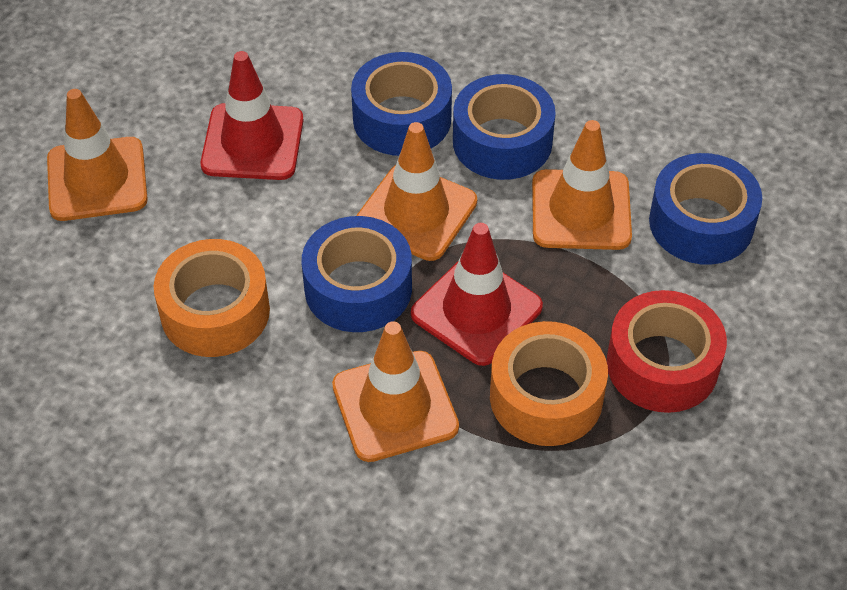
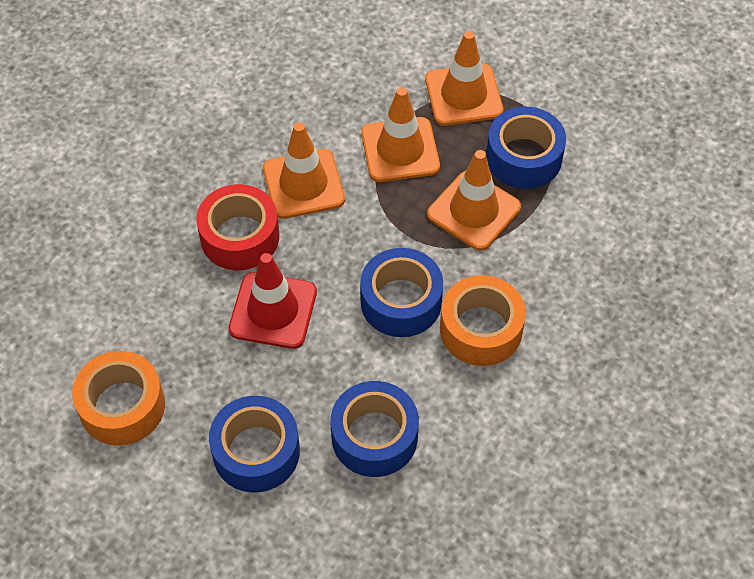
red traffic cone: [201,51,304,180] [411,223,543,366] = 2 -> [229,253,317,349] = 1

